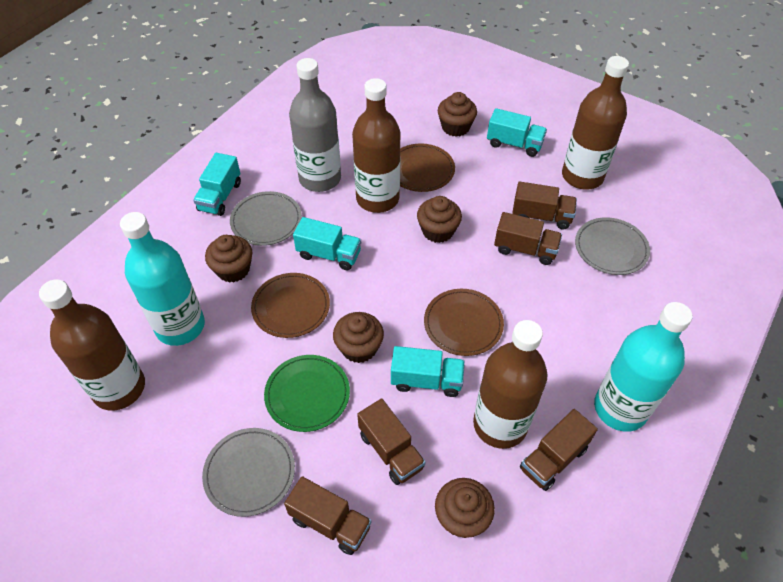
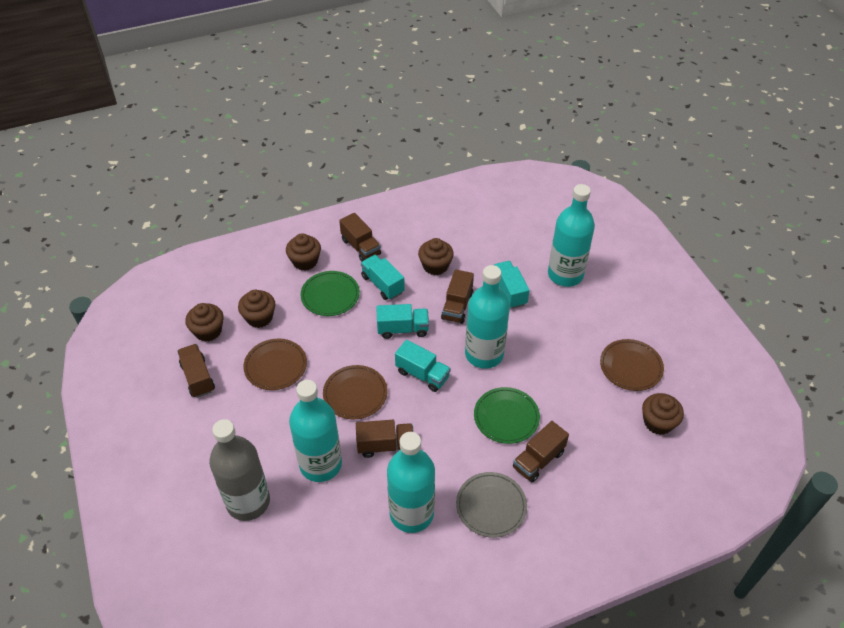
brown bottle: [39,279,145,410] [352,78,400,213] [473,320,547,449] [562,56,629,190] = 4 -> none = 0
green plate: [264,355,350,432] = 1 -> [301,271,360,316] [474,387,540,444] = 2
grey plate: [202,428,295,517] [230,191,302,246] [575,217,650,275] = 3 -> [456,472,527,538] = 1
turquoise bottle: [120,212,205,346] [594,302,693,432] = 2 -> [289,380,342,482] [387,432,435,533] [465,265,510,369] [548,184,595,287] = 4

